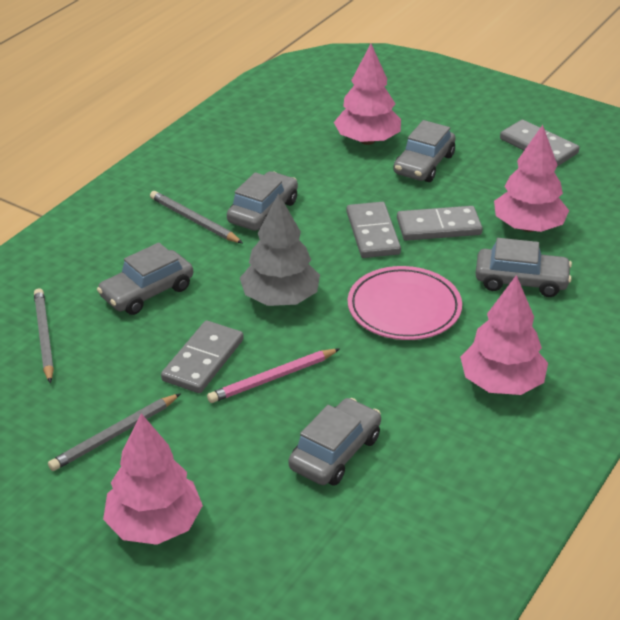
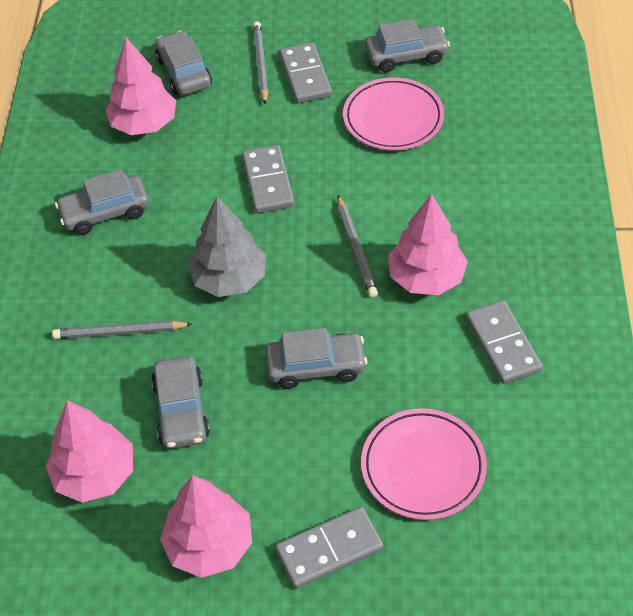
pink pencil: [207,349,340,403] = 1 -> none = 0
pink plate: [348,266,462,340] = 1 -> [343,77,444,150] [361,408,487,520] = 2

